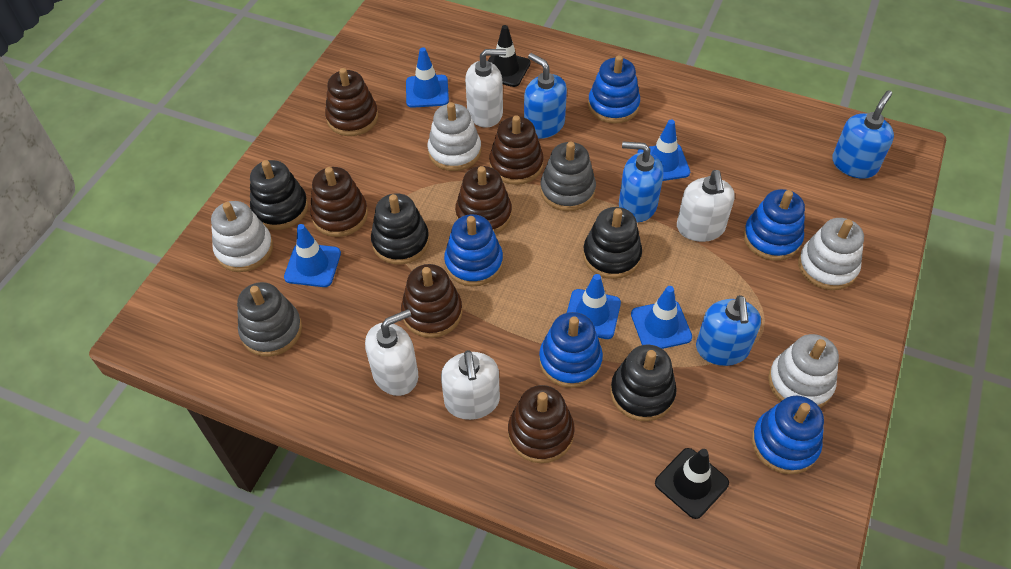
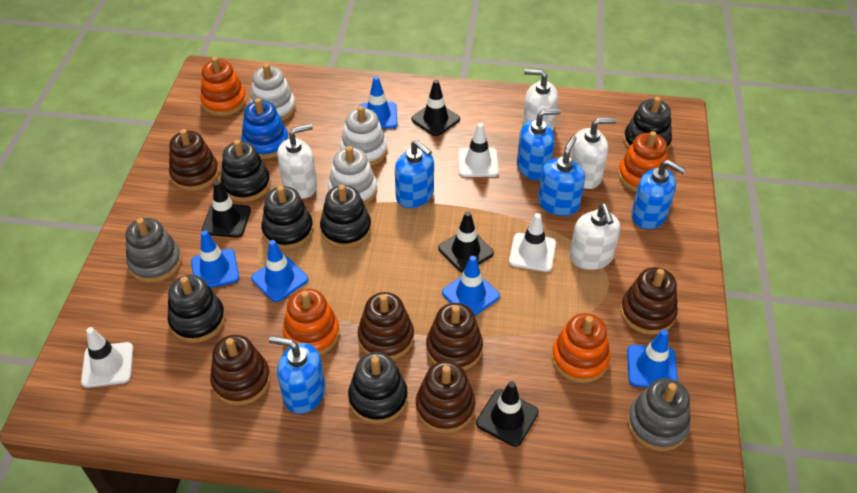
black stacking toy: [250,160,308,230] [371,193,429,265] [583,207,642,279] [611,345,677,421] = 4 -> [168,275,225,343] [220,140,271,202] [261,186,314,250] [320,184,371,248] [348,352,408,424] [623,97,672,151] = 6
black traffic cone: [488,25,530,87] [655,448,729,519] = 2 -> [202,181,251,238] [411,80,460,136] [438,211,494,273] [476,381,539,447] = 4
blue soap dispenser: [524,53,567,139] [619,141,664,222] [696,295,761,366] [832,90,894,179] = 4 -> [269,336,325,414] [395,140,434,208] [517,108,561,180] [538,136,585,216] [631,160,686,229] = 5
blue stacking toy: [444,214,503,286] [539,312,603,388] [588,55,640,124] [743,189,805,261] [752,396,824,474] = 5 -> [241,98,289,159] = 1
orange stacking toy: none = 0 -> [200,57,246,116] [283,289,340,355] [552,313,610,383] [618,131,668,192] = 4
white stacking toy: [211,201,273,272] [427,102,481,171] [768,334,839,408] [798,218,864,290] = 4 -> [250,63,296,121] [328,146,377,205] [340,106,388,166] = 3
white traffic cone: none = 0 -> [81,327,133,388] [458,123,499,177] [509,213,556,272] = 3

